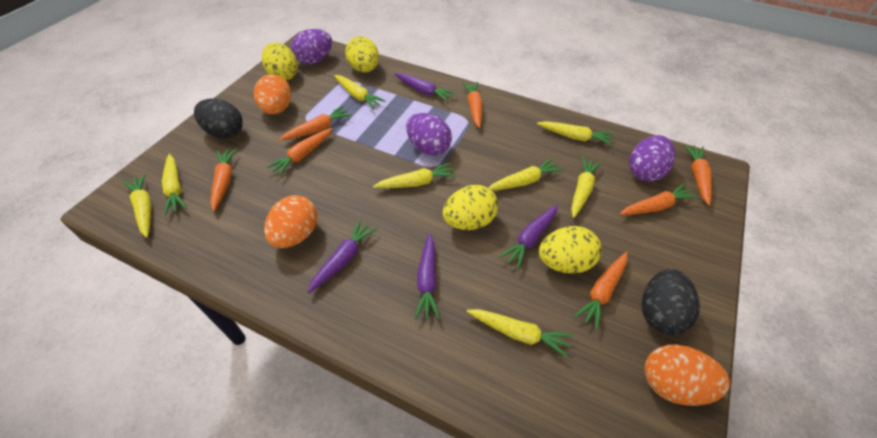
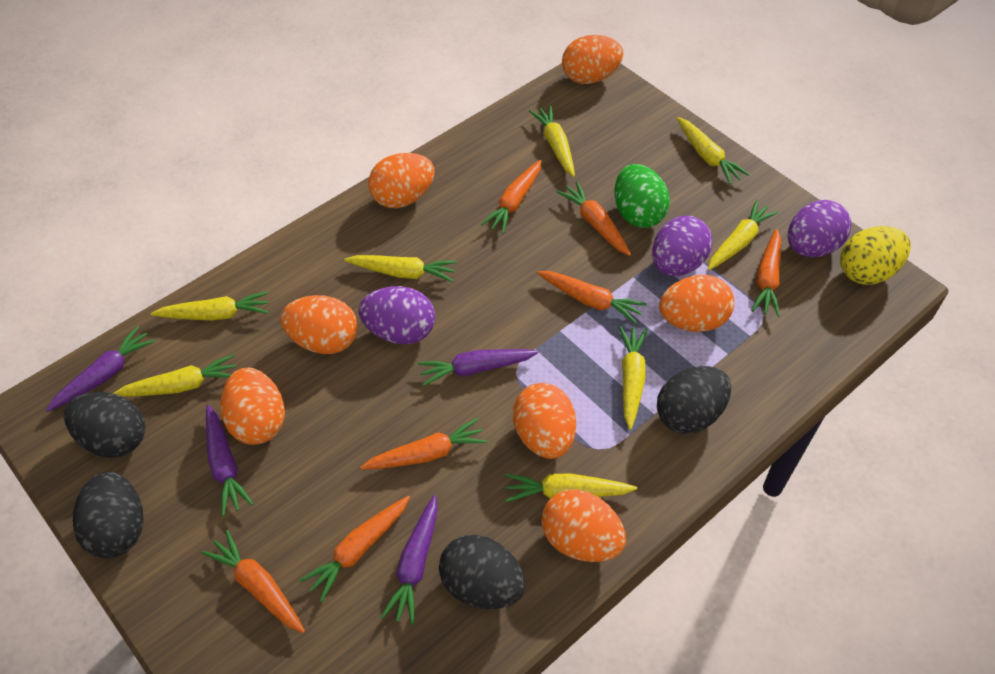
black egg: [194,99,243,139] [642,269,700,335] = 2 -> [64,392,145,458] [73,471,144,558] [439,535,526,609] [657,366,731,434] = 4
green egg: none = 0 -> [614,164,670,228] = 1
orange egg: [254,74,292,114] [264,195,317,248] [644,345,730,406] = 3 -> [221,368,285,445] [280,295,358,354] [368,153,435,208] [513,383,576,459] [541,490,626,562] [562,35,623,84] [659,274,734,332] = 7
yellow egg: [262,42,298,81] [345,36,379,73] [443,185,498,230] [539,226,602,273] = 4 -> [840,226,911,285] = 1

